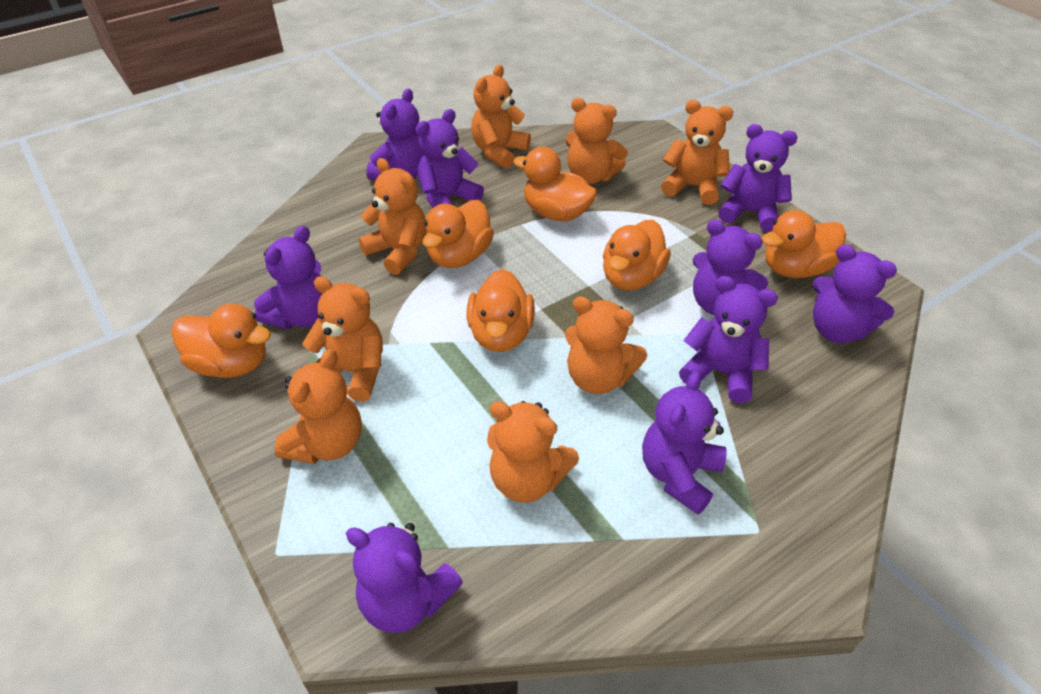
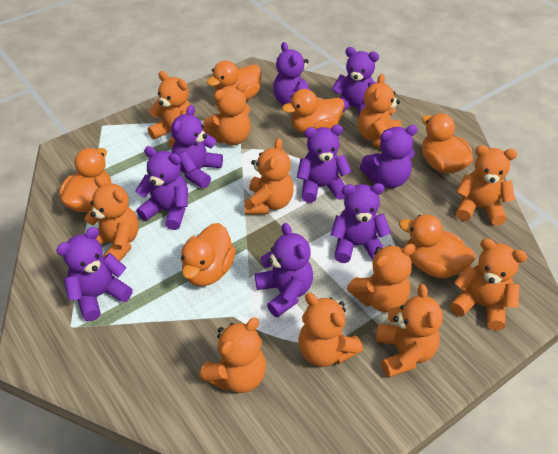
orange teddy bear: [274,349,362,464] [302,276,383,402] [358,158,426,275] [471,65,531,169] [487,401,579,503] [565,98,628,184] [565,296,647,394] [661,100,733,205] = 8 -> [84,176,139,261] [148,71,195,148] [199,318,266,393] [203,82,251,145] [244,138,294,215] [298,293,363,367] [347,244,415,312] [358,74,401,148] [376,284,443,378] [450,238,528,331] [456,145,517,226] = 11

